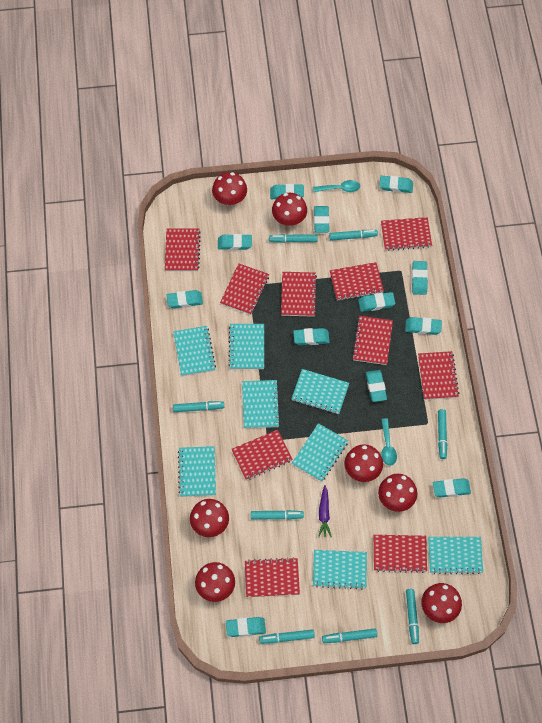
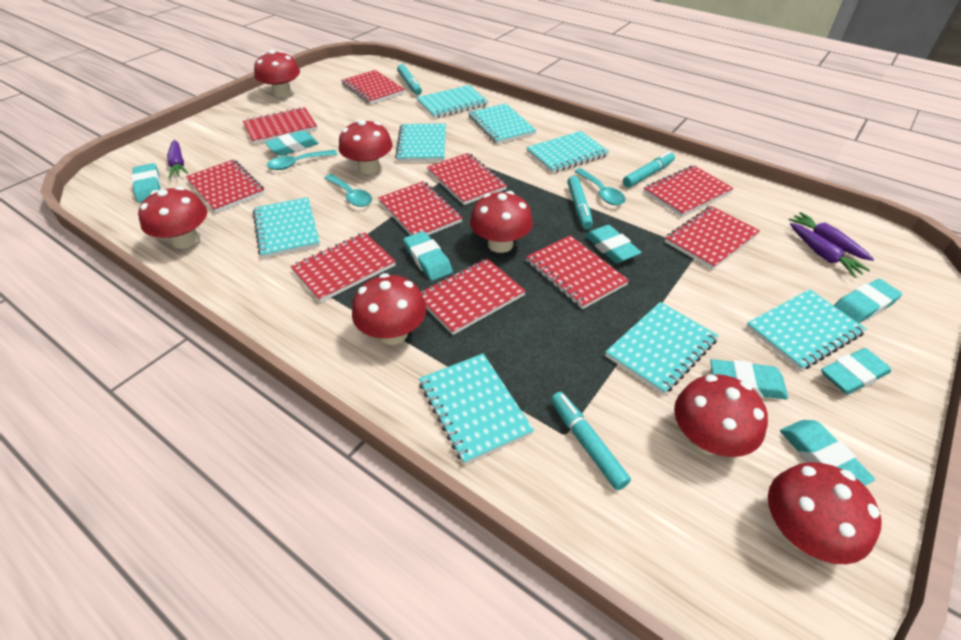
purple carrot: [318,485,332,537] = 1 -> [167,140,188,178] [789,212,875,261] [790,223,870,278] = 3
turquoise eraser: [166,290,203,308] [218,234,252,250] [226,617,266,637] [270,184,304,199] [293,328,330,345] [314,206,330,233] [358,292,395,312] [366,370,387,402] [379,176,413,193] [405,317,442,335] [412,261,428,295] [433,478,471,497] = 12 -> [132,163,161,203] [265,130,319,156] [403,231,453,281] [585,225,642,263] [710,359,788,399] [780,420,875,486] [821,348,891,394] [834,279,902,323] = 8
turquoise marker: [173,401,224,412] [251,510,304,520] [259,629,315,644] [269,234,317,243] [322,628,377,643] [329,230,378,240] [406,589,419,644] [438,409,447,459] = 8 -> [397,64,422,95] [551,392,631,490] [567,176,593,229] [623,151,675,188] = 4
turquoise spoon: [313,180,360,192] [381,418,397,466] = 2 -> [267,150,338,170] [324,174,372,207] [574,168,625,205] = 3

